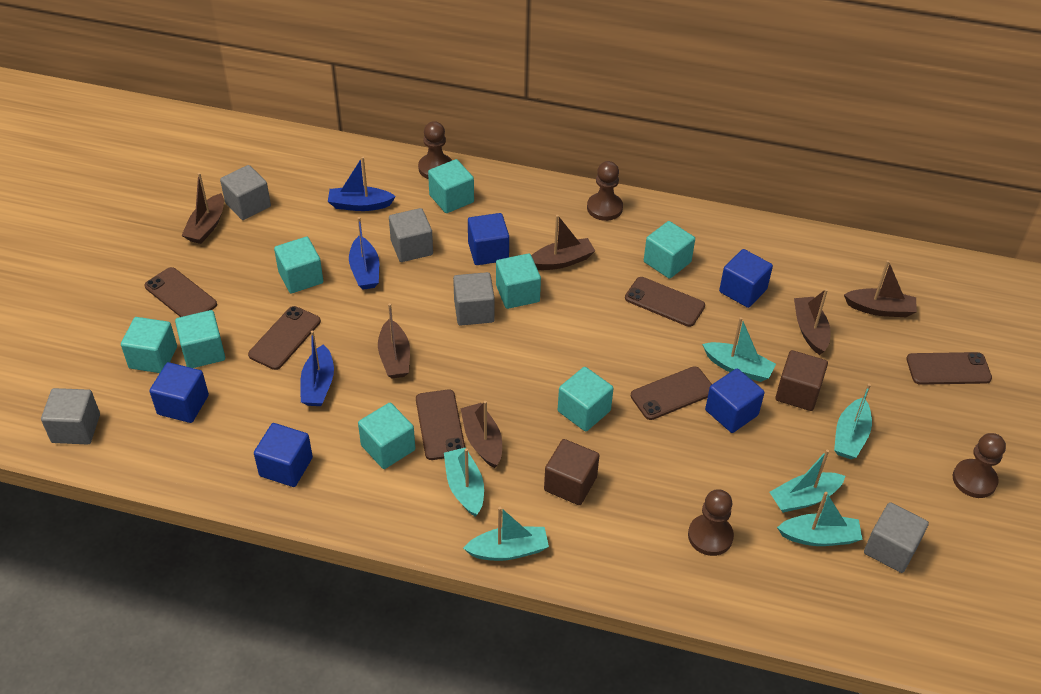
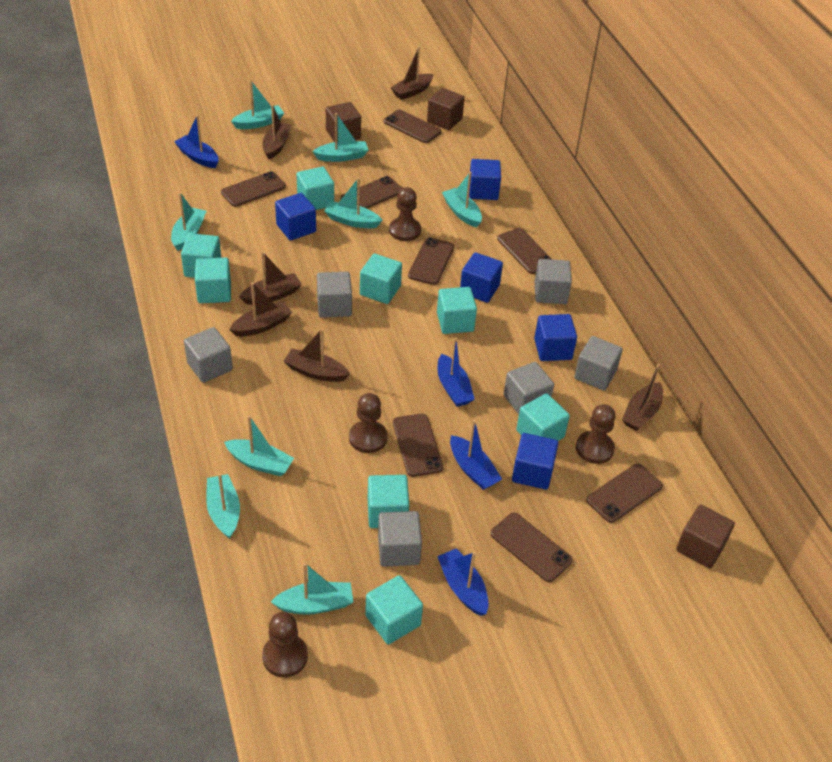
blue boat: [300,330,334,406] [328,157,396,211] [349,217,379,290] = 3 -> [174,115,219,168] [437,548,488,616] [438,337,475,407] [450,420,502,490] = 4
brown cube: [544,439,599,505] [775,350,828,411] = 2 -> [326,102,361,142] [427,88,465,130] [676,504,735,569] = 3
brown phone: [144,267,217,317] [248,306,321,370] [416,390,465,460] [625,277,705,327] [631,366,712,420] [906,352,992,385] = 6 -> [221,171,286,207] [341,176,402,209] [384,110,441,143] [393,414,443,477] [408,237,454,285] [490,513,573,582] [497,228,553,274] [586,463,663,523] = 8
grey cube: [41,388,100,444] [220,165,271,220] [389,208,433,262] [453,272,495,326] [864,502,929,573] = 5 -> [184,327,233,383] [317,272,352,318] [378,511,422,567] [504,362,554,414] [534,259,572,304] [574,336,623,391] = 6
turquoise boat: [444,447,484,517] [463,507,549,561] [702,317,776,382] [770,449,845,513] [777,492,863,546] [834,383,872,459] = 6 -> [171,192,206,251] [206,473,240,539] [224,415,294,476] [231,80,284,129] [271,563,353,615] [312,113,368,162] [324,177,382,228] [442,172,482,228] = 8

